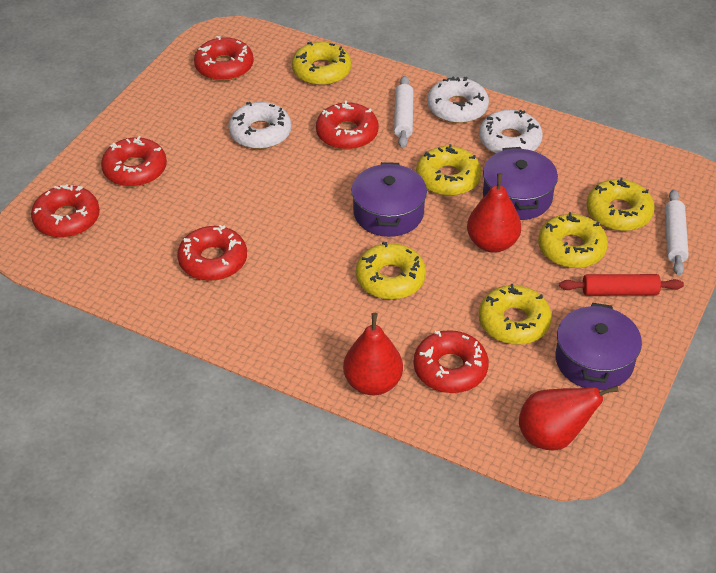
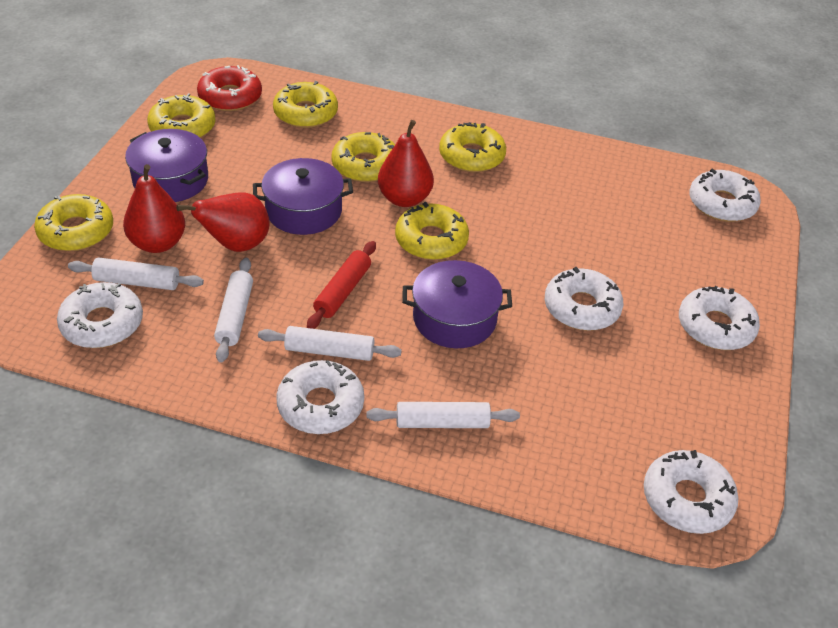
red donut: [31,185,100,238] [101,136,167,187] [177,225,247,281] [194,36,254,81] [316,101,379,150] [413,330,489,393] = 6 -> [197,65,262,111] = 1
white donut: [228,102,291,149] [427,77,489,123] [479,110,543,154] = 3 -> [57,282,143,348] [276,360,364,434] [545,267,624,331] [644,450,738,534] [679,286,760,350] [689,168,761,222] = 6
white rolling pin: [394,76,413,148] [665,189,689,276] = 2 -> [68,258,204,290] [214,258,253,362] [258,326,402,361] [366,402,520,428] = 4

